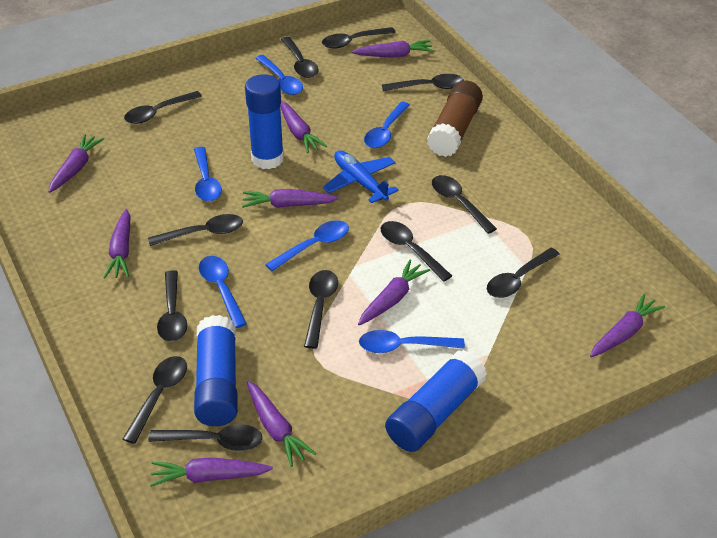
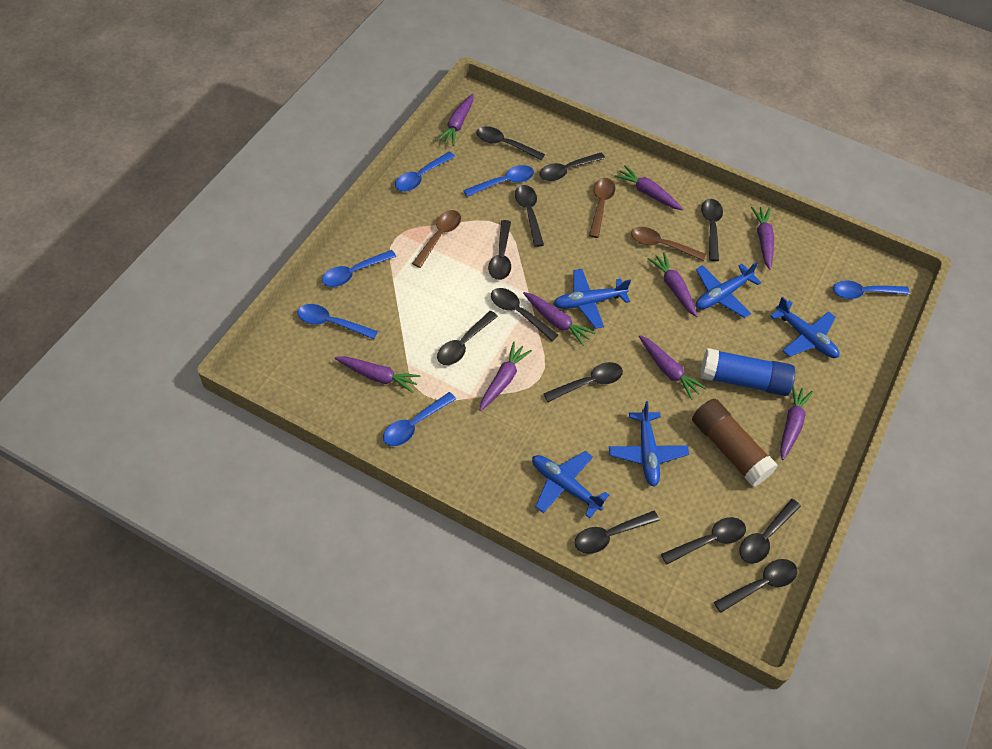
blue glue stick: [194,315,238,426] [245,74,284,169] [385,350,487,452] = 3 -> [700,348,795,396] = 1
blue plane: [323,150,399,203] = 1 -> [532,451,609,518] [553,269,631,329] [609,401,689,487] [696,262,761,318] [770,297,840,358] = 5
brown spoon: none = 0 -> [412,210,461,268] [589,178,615,238] [631,227,706,261] = 3

